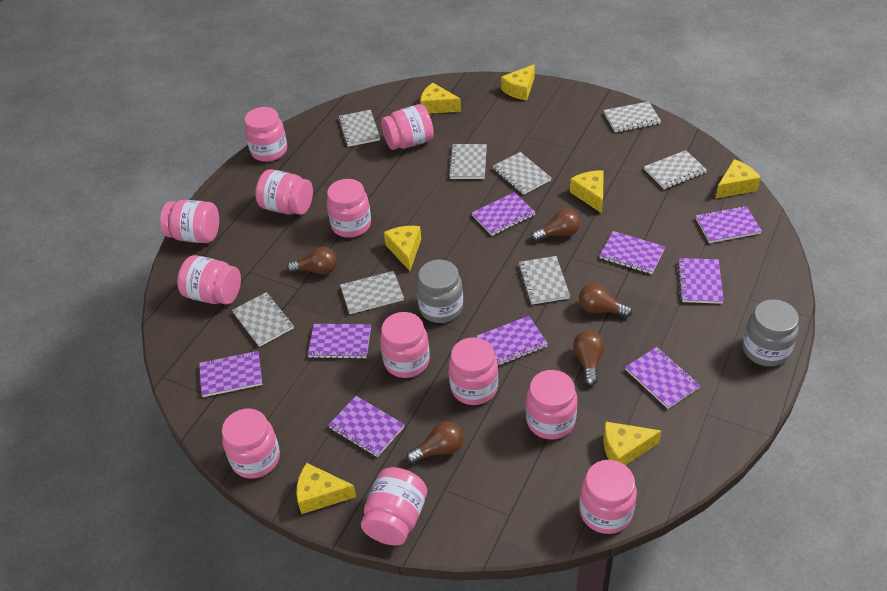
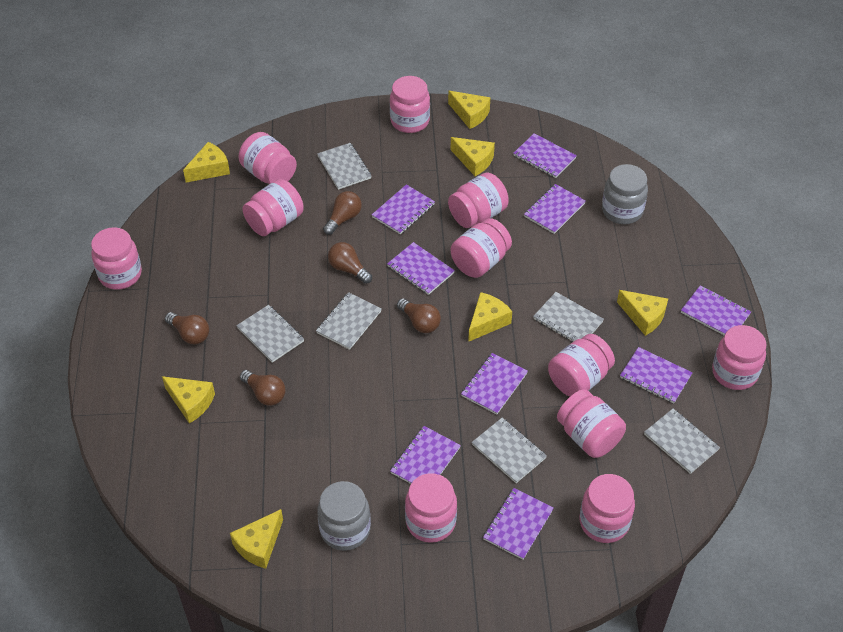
grey notebook: [232,292,294,347] [338,110,380,147] [340,271,404,314] [449,144,487,179] [493,152,551,195] [518,256,570,305] [604,101,661,132] [644,150,707,189] = 8 -> [236,305,304,362] [316,292,382,350] [317,143,371,190] [472,418,547,483] [533,292,604,342] [644,409,720,474] = 6
pink jar: [160,200,219,243] [177,255,241,304] [222,409,280,479] [244,107,287,162] [255,169,313,215] [327,179,371,238] [361,467,427,546] [380,312,430,378] [381,104,434,150] [449,337,498,405] [526,370,577,440] [579,460,637,534] = 12 -> [91,227,142,289] [238,132,297,184] [242,179,304,236] [390,76,430,133] [405,473,457,543] [448,173,509,228] [451,218,512,278] [548,334,615,397] [557,389,626,458] [580,474,635,543] [712,325,766,390] = 11

